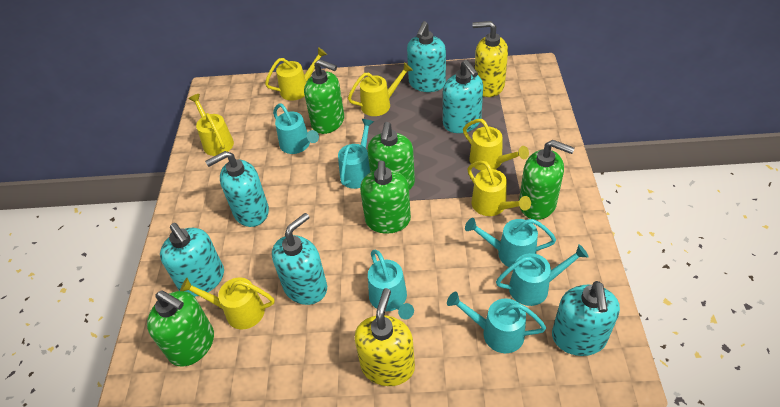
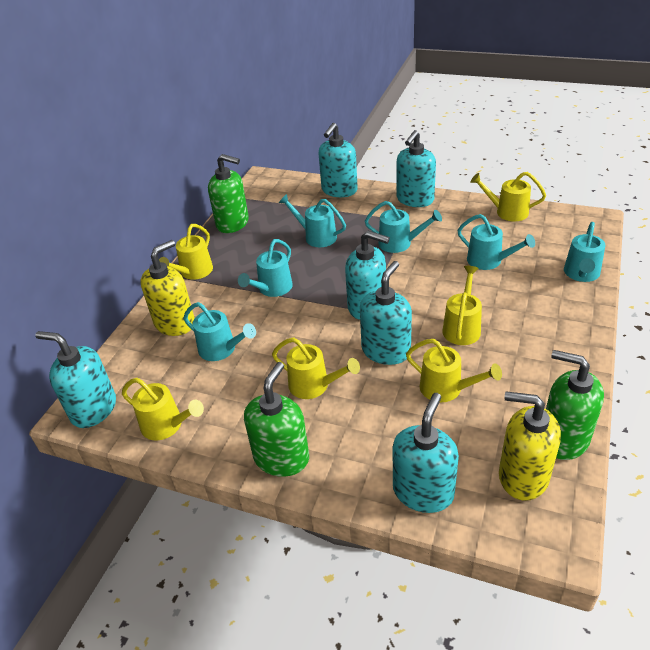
green soap dispenser: [147,290,214,367] [304,59,344,134] [360,161,411,234] [367,122,415,190] [519,140,575,220] = 5 -> [208,154,249,233] [244,362,309,477] [546,350,604,460] = 3

